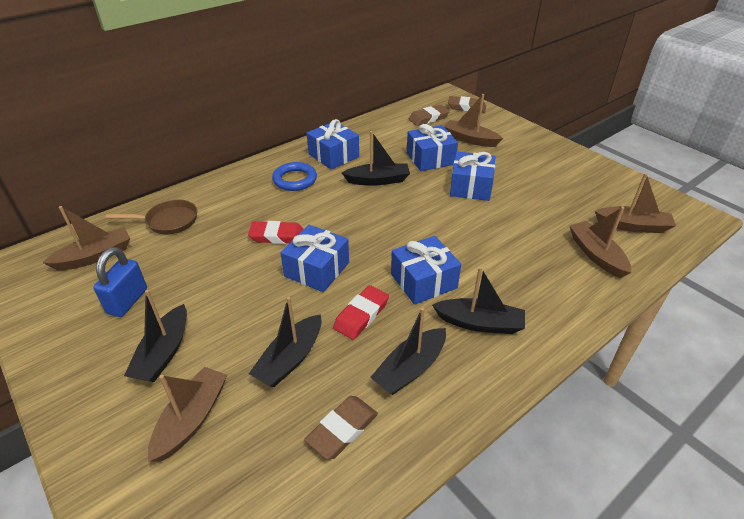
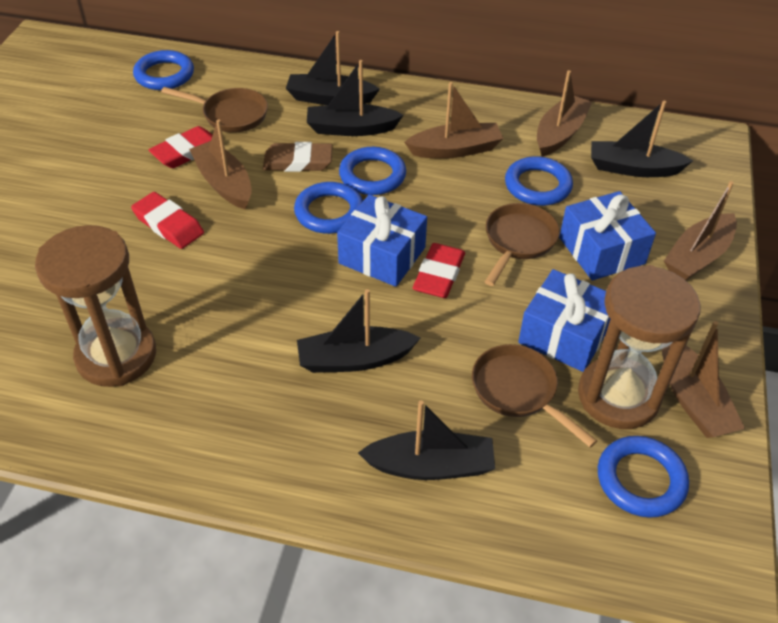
blue gift: [280,225,349,292] [307,119,359,170] [391,236,461,305] [407,124,458,171] [450,151,496,201] = 5 -> [337,194,427,287] [518,269,610,372] [559,191,656,281] = 3
blue padlock: [93,247,147,317] = 1 -> none = 0
blue ring: [272,162,317,191] = 1 -> [133,50,194,90] [294,182,363,234] [339,147,406,195] [505,156,573,206] [598,436,689,518] = 5
brown eraser: [304,396,378,460] [409,105,450,126] [448,96,486,113] = 3 -> [263,142,333,172] = 1
brown hourglass: none = 0 -> [35,225,156,387] [578,265,701,429] = 2
brown pan: [106,199,197,234] = 1 -> [161,87,268,133] [472,344,597,448] [485,203,560,286] = 3
red eraser: [248,221,304,244] [333,285,389,340] = 2 -> [131,192,204,249] [148,126,213,168] [413,243,465,298] = 3

